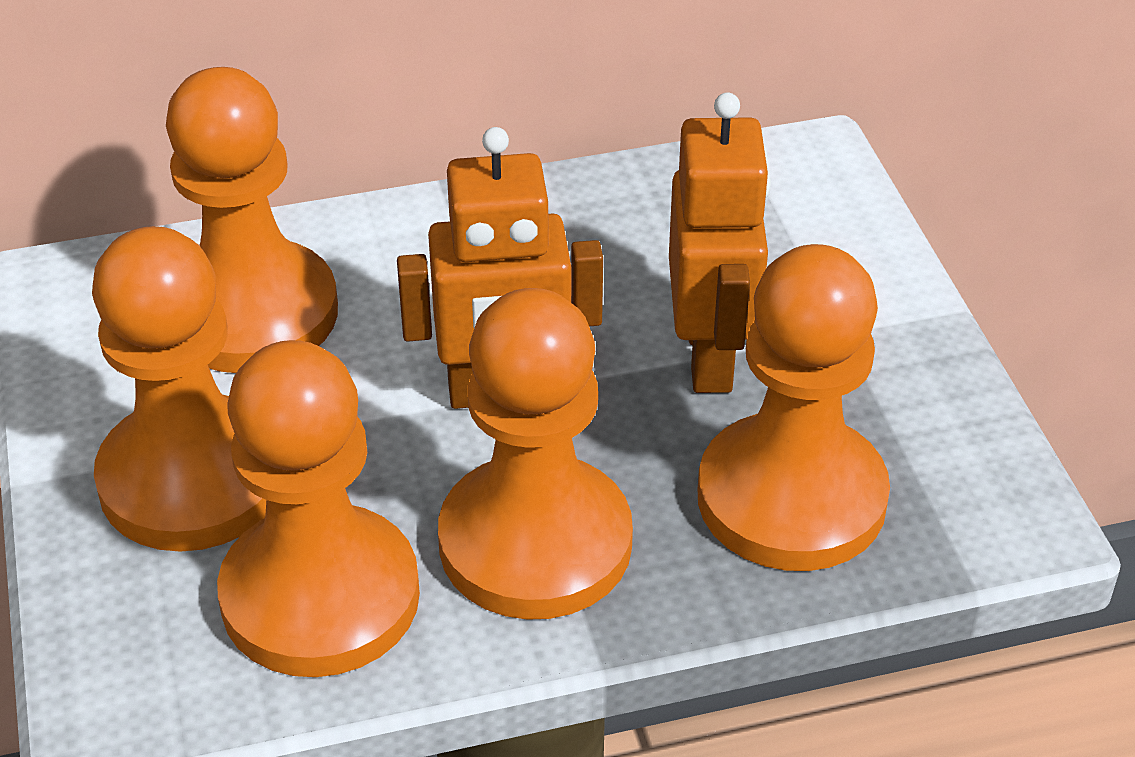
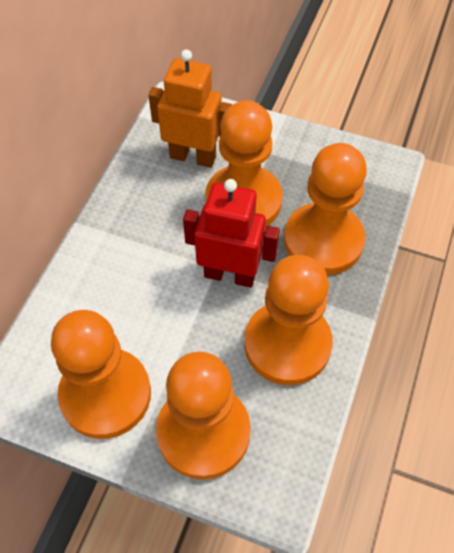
orange robot: [397,127,603,409] [669,92,771,393] = 2 -> [148,49,233,168] = 1
red robot: none = 0 -> [183,179,280,287] = 1

